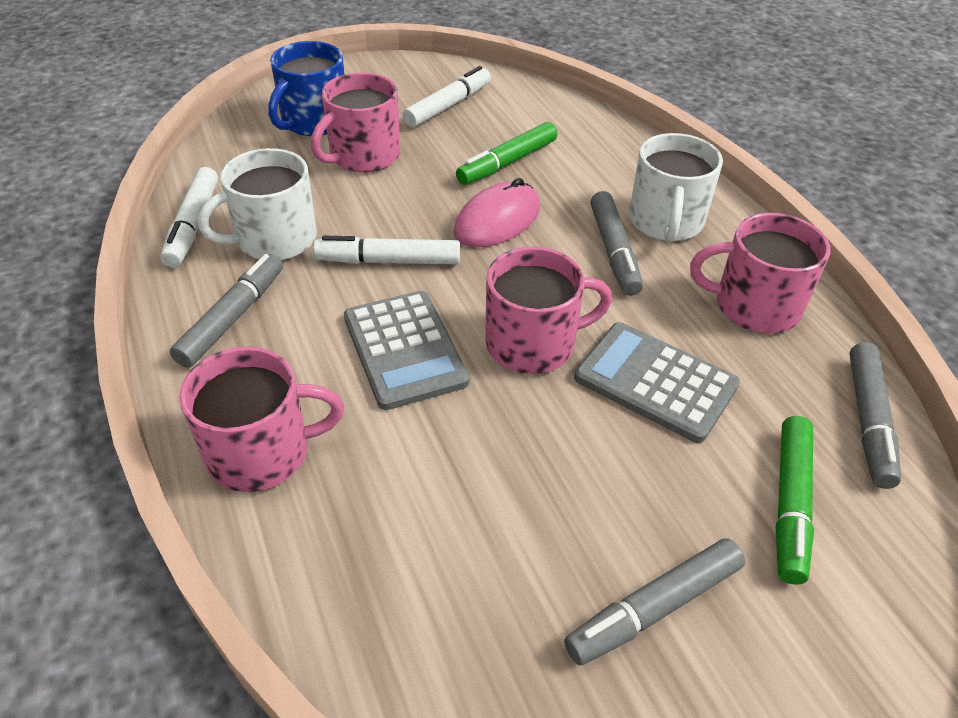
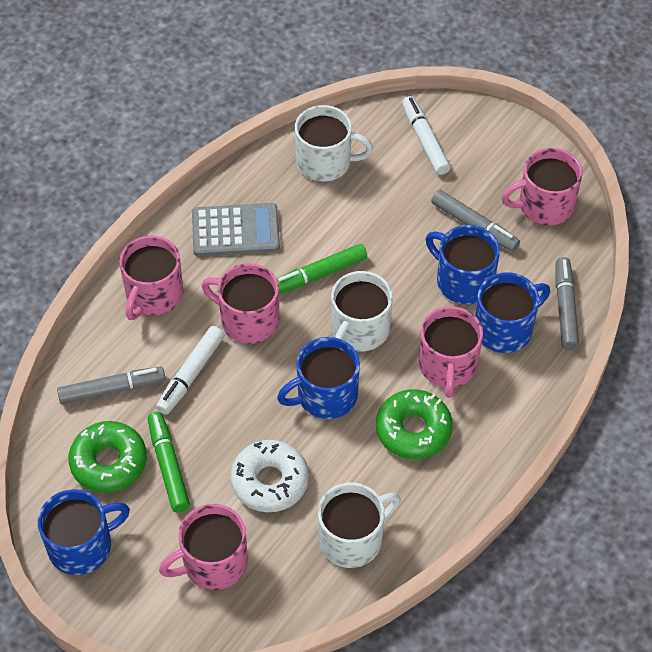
blue mug: [268,41,345,136] = 1 -> [38,489,130,575] [277,337,360,419] [426,225,500,304] [475,272,550,353] = 4
green donut: none = 0 -> [68,421,147,493] [376,389,453,459] = 2
grey calculator: [344,291,470,410] [574,322,740,443] = 2 -> [192,203,280,256] = 1
grey marker: [170,254,283,368] [564,538,745,665] [590,191,643,296] [849,342,901,489] = 4 -> [57,367,166,405] [431,190,520,252] [555,257,579,350] = 3
pink mouse: [453,178,540,247] = 1 -> none = 0
pink mug: [179,346,344,492] [311,72,400,172] [485,247,612,374] [690,213,831,333] = 4 -> [119,235,184,320] [159,504,248,590] [202,263,279,344] [419,306,483,398] [501,148,582,225] = 5
white donut: none = 0 -> [230,440,309,512] = 1
white marker: [160,167,218,267] [313,236,460,265] [403,66,491,128] = 3 -> [156,326,224,415] [402,96,451,175] = 2
white mug: [198,148,317,260] [629,133,723,242] = 2 -> [295,105,373,182] [318,482,400,568] [331,271,393,351] = 3

